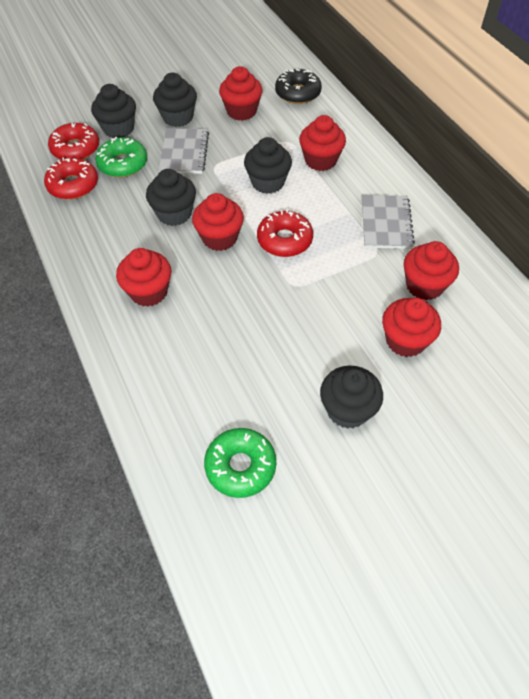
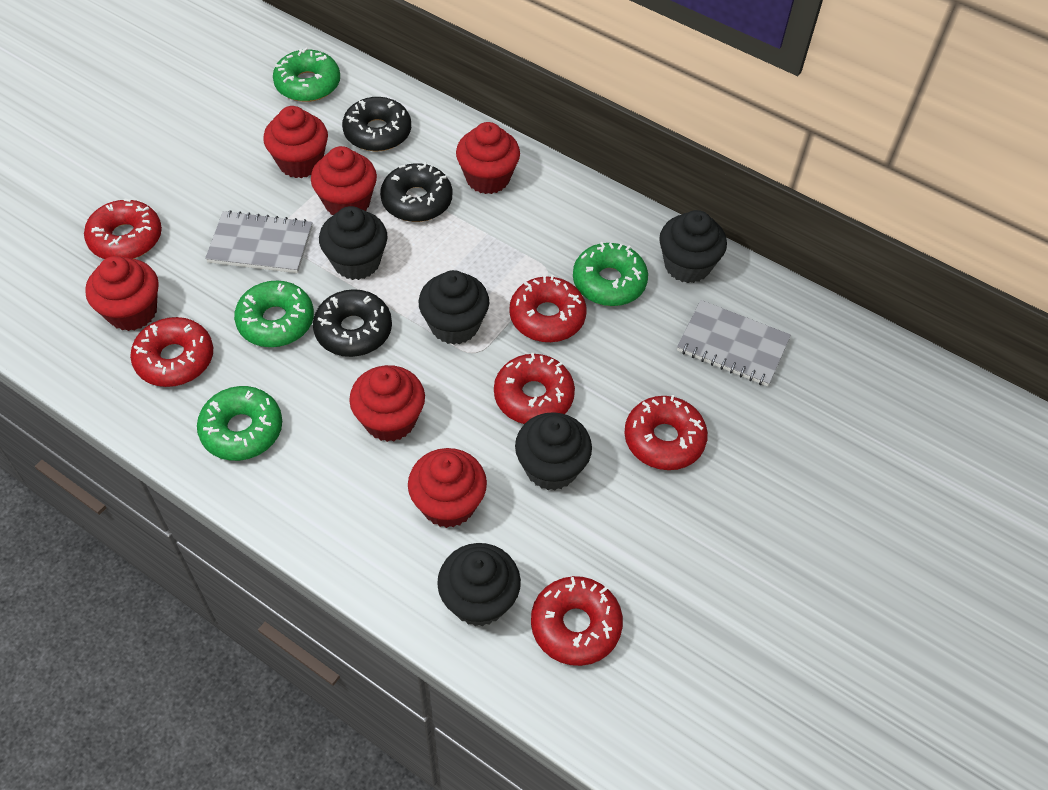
black donut: [275,69,322,104] = 1 -> [313,289,392,357] [342,97,411,151] [380,162,452,222] = 3
green donut: [95,137,147,178] [204,428,276,498] = 2 -> [197,386,282,461] [234,280,314,347] [273,48,340,102] [573,242,648,306] = 4
red donut: [44,157,98,200] [48,123,99,160] [257,209,313,257] = 3 -> [84,198,162,259] [130,317,213,387] [494,353,575,424] [509,275,587,342] [531,576,623,666] [624,395,708,470] = 6

